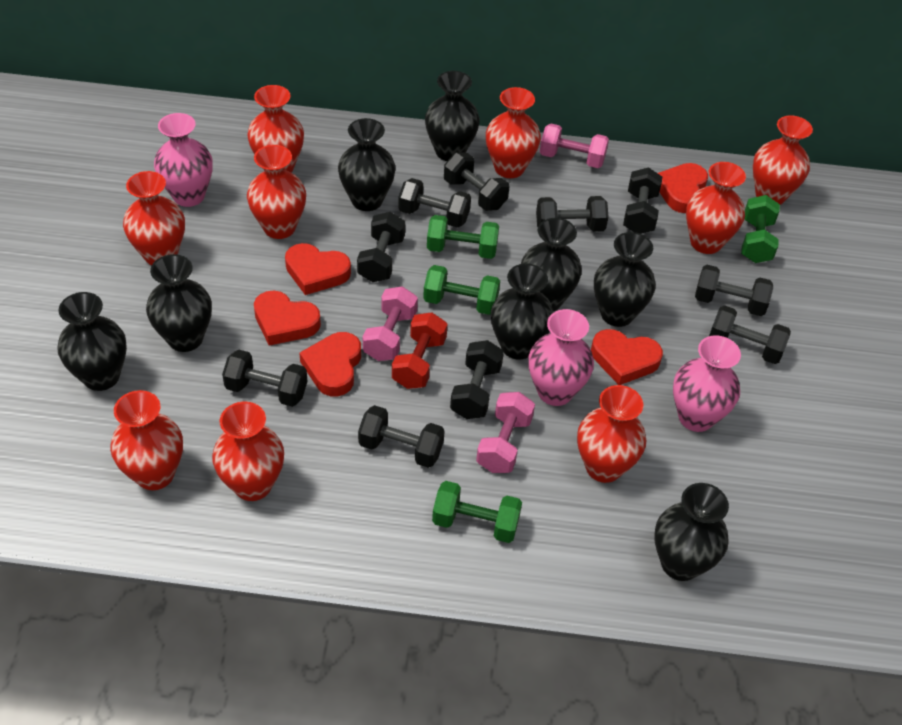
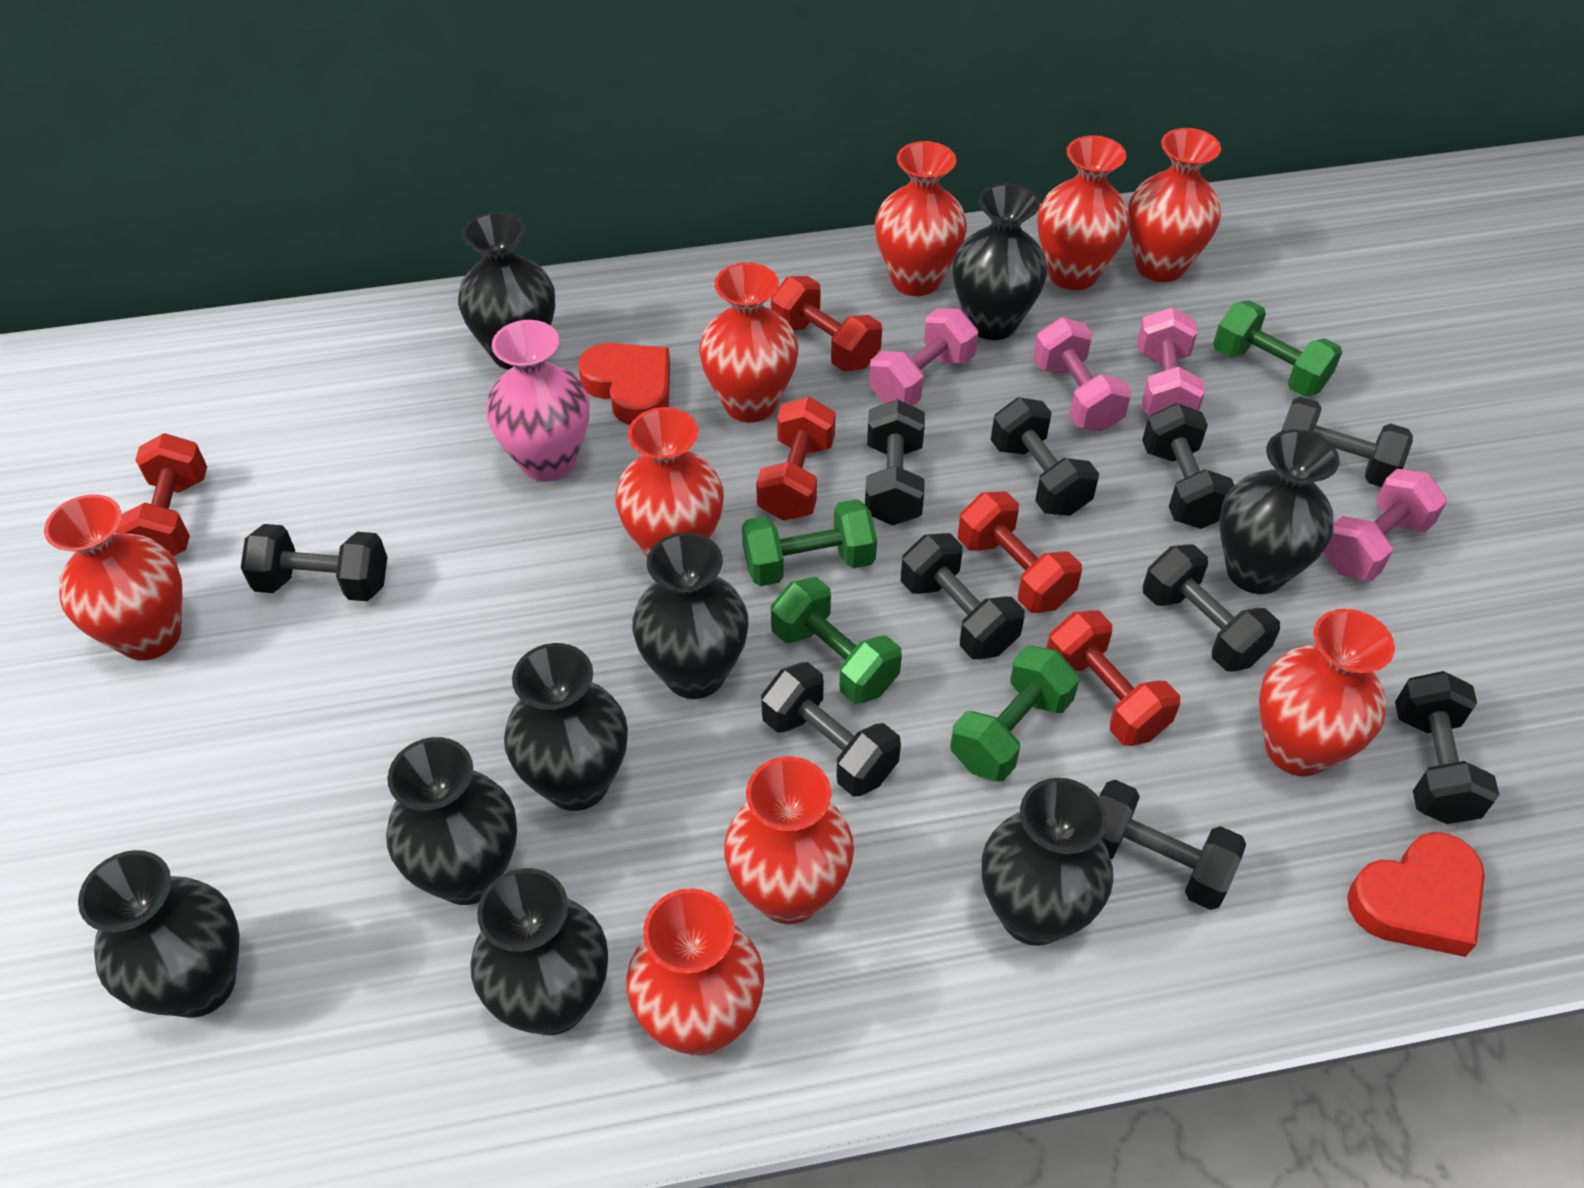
black vase: [57,292,127,391] [146,254,212,352] [338,118,396,211] [425,71,480,161] [491,263,554,360] [521,218,582,311] [594,232,656,327] [654,483,729,581] = 8 -> [78,850,240,1018] [386,737,517,905] [458,212,555,370] [470,868,608,1035] [504,643,628,811] [632,532,749,699] [952,183,1047,340] [982,778,1113,946] [1219,429,1339,594] = 9
pink dumbbell: [363,286,418,361] [476,392,535,473] [540,124,609,168] = 3 -> [869,308,978,406] [1033,317,1132,432] [1137,307,1205,415] [1323,469,1447,581] = 4
pink vase: [154,113,213,207] [529,309,594,406] [673,335,741,432] = 3 -> [486,320,590,482] = 1
red dumbbell: [392,312,447,389] = 1 -> [115,433,207,556] [756,397,836,521] [771,276,882,372] [958,492,1082,613] [1046,610,1180,746] = 5
red heart: [254,290,321,346] [285,243,351,295] [299,332,361,396] [591,329,663,385] [658,163,708,213] = 5 -> [578,343,670,425] [1347,832,1485,957] = 2

